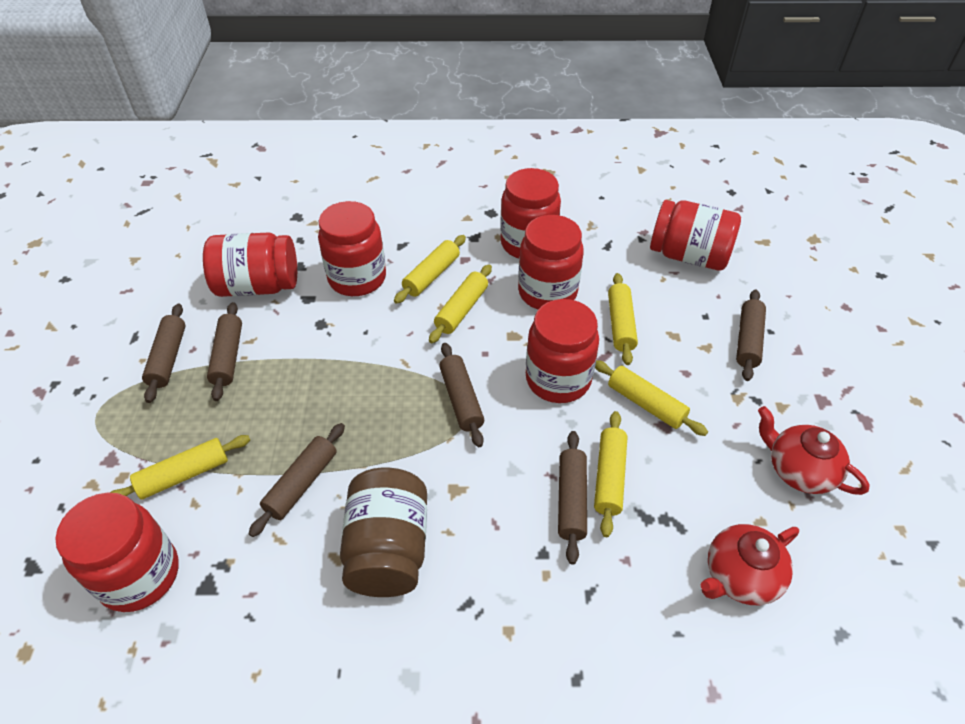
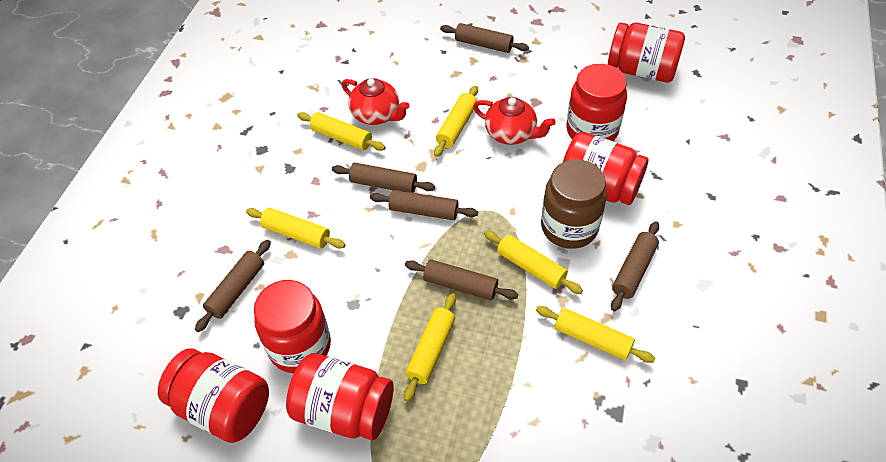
red jar: [55,493,179,612] [203,232,297,297] [318,201,386,296] [500,168,561,258] [518,215,584,310] [526,299,599,403] [650,200,741,271] = 7 -> [158,348,269,443] [254,280,331,373] [286,353,394,440] [563,132,649,205] [566,64,627,141] [608,22,685,82] = 6

